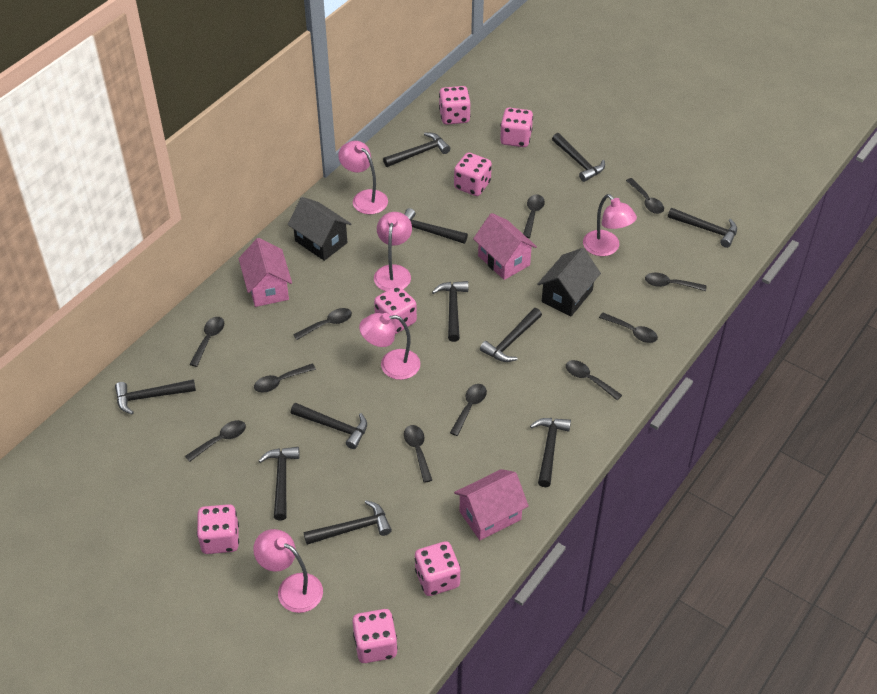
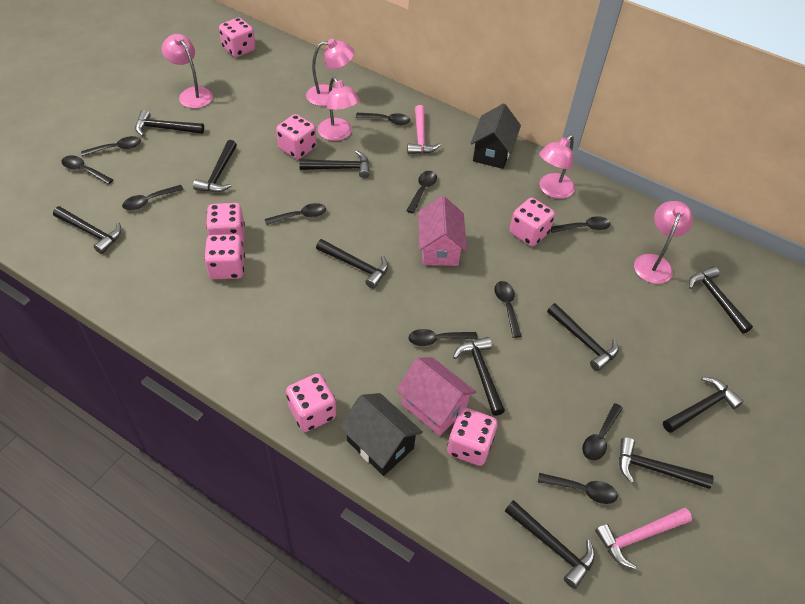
pink hammer: none = 0 -> [407,105,441,154] [595,508,692,569] = 2
pink house: [239,238,292,307] [454,469,529,540] [473,213,537,280] = 3 -> [396,357,476,436] [418,196,467,266] = 2

